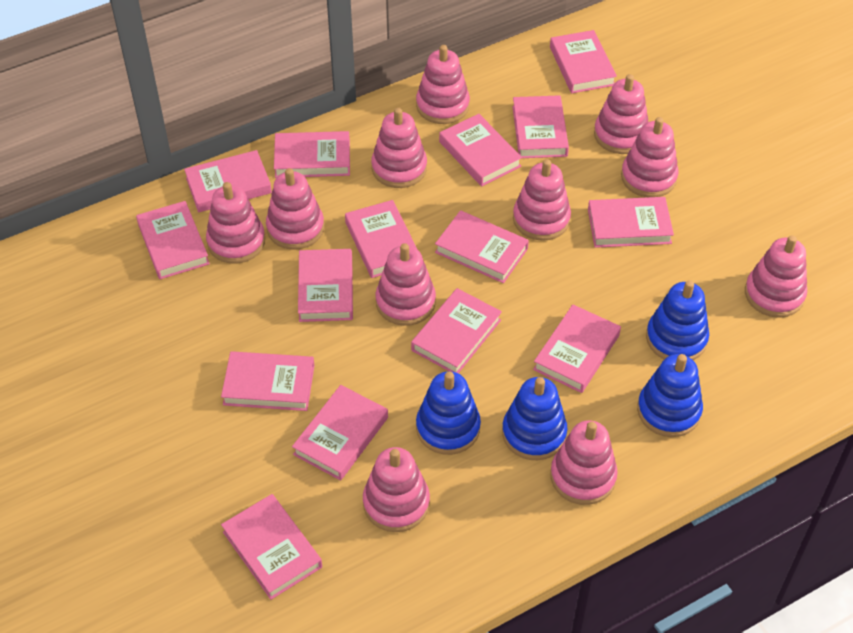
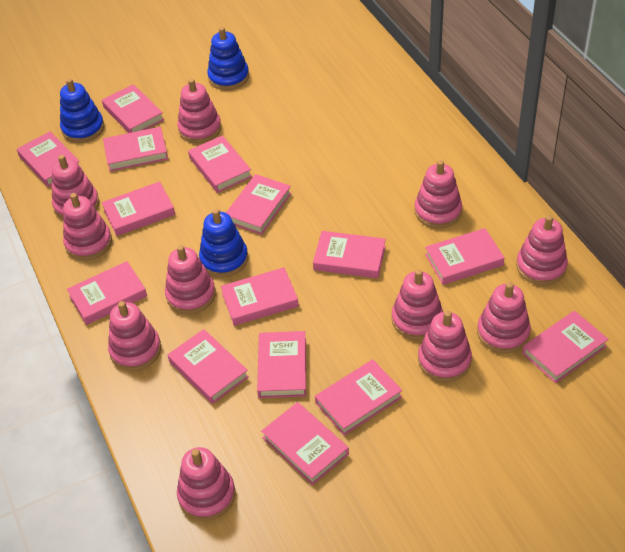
blue stacking toy: [416,371,481,455] [502,377,567,460] [637,354,703,437] [646,280,709,360] = 4 -> [60,79,104,143] [199,209,248,277] [207,27,249,90] = 3

